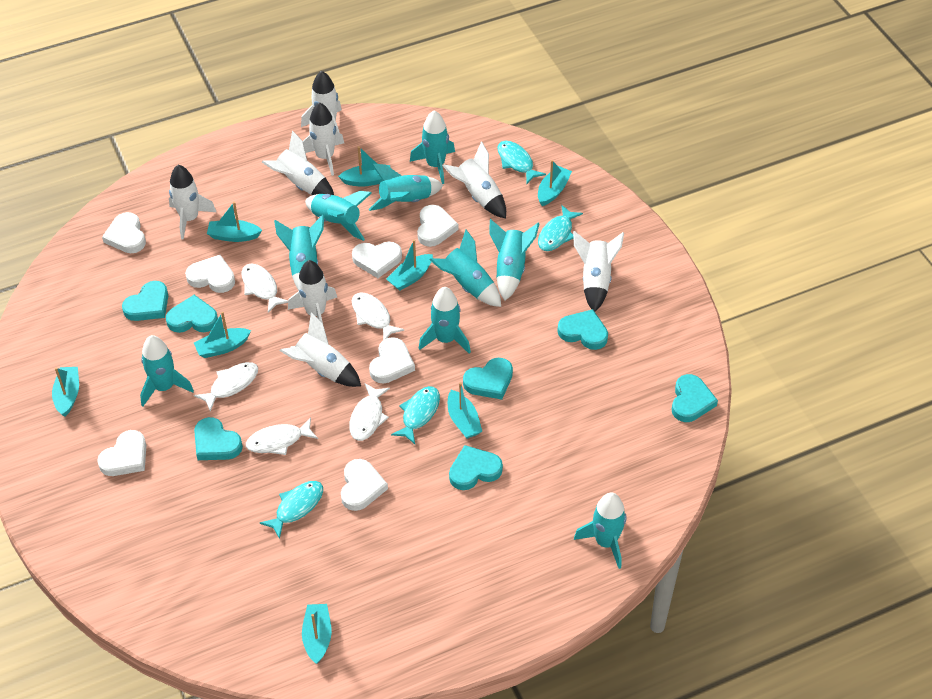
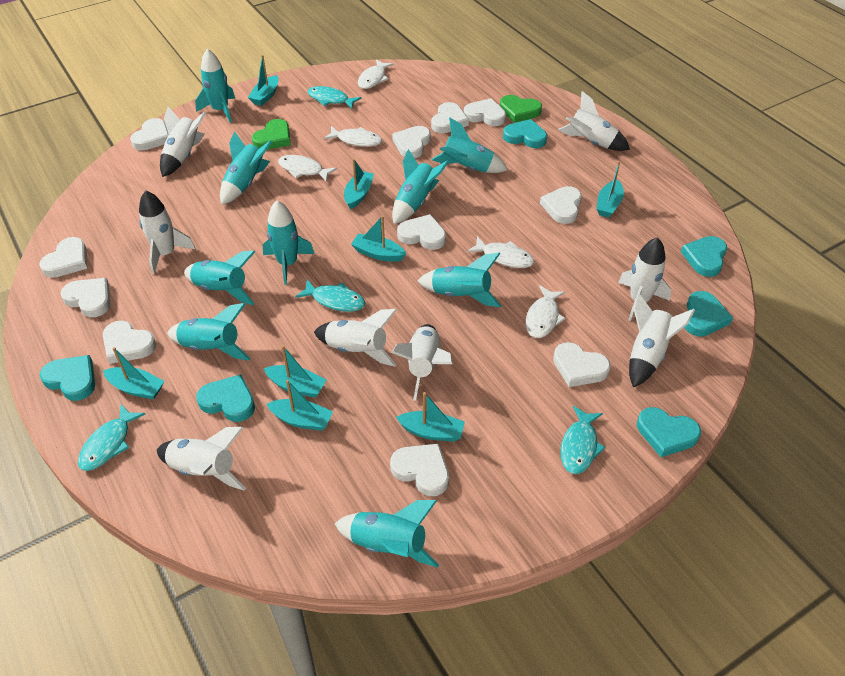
green heart: none = 0 -> [252,119,291,150] [500,95,542,123] = 2
turquoise heart: [122,281,168,321] [166,295,218,333] [194,417,243,460] [449,445,503,490] [463,358,513,400] [557,309,608,350] [672,374,718,422] = 7 -> [40,355,95,401] [196,374,255,422] [503,119,547,148] [637,407,701,457] [681,236,727,277] [684,291,733,337] = 6
white heart: [97,430,146,476] [102,212,146,253] [185,255,235,293] [341,459,388,511] [352,242,402,278] [369,337,415,383] [417,205,459,247] = 7 -> [39,237,88,278] [60,278,111,317] [103,321,156,364] [130,118,169,151] [390,443,449,496] [392,126,431,158] [397,214,446,250] [431,102,469,133] [464,98,506,126] [540,186,582,224] [553,342,611,387] = 11

